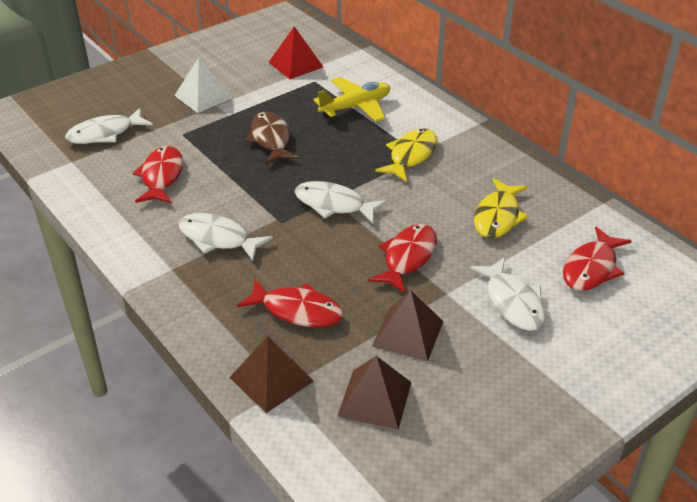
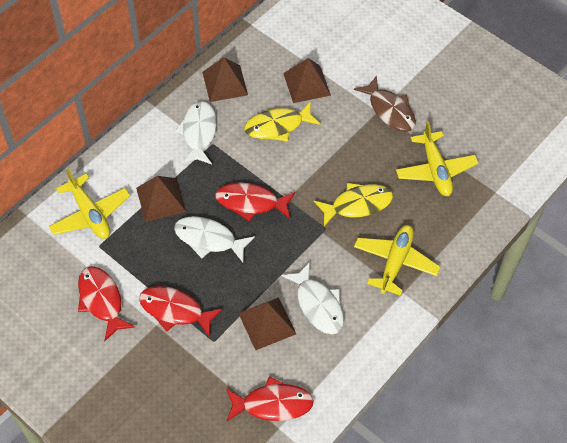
brown pyramid: [229,336,313,413] [337,356,411,430] [372,291,443,361] = 3 -> [136,176,186,222] [202,57,248,102] [238,297,296,350] [283,58,331,103] = 4
red pyramid: [268,26,323,79] = 1 -> none = 0
white fish: [65,108,153,144] [179,213,273,261] [295,181,387,223] [469,257,546,331] = 4 -> [174,216,255,262] [175,101,217,164] [282,262,344,334] = 3
white pyramid: [174,58,233,113] = 1 -> none = 0
yellow plane: [313,77,390,122] = 1 -> [49,169,130,239] [354,225,440,296] [396,121,478,196] = 3

